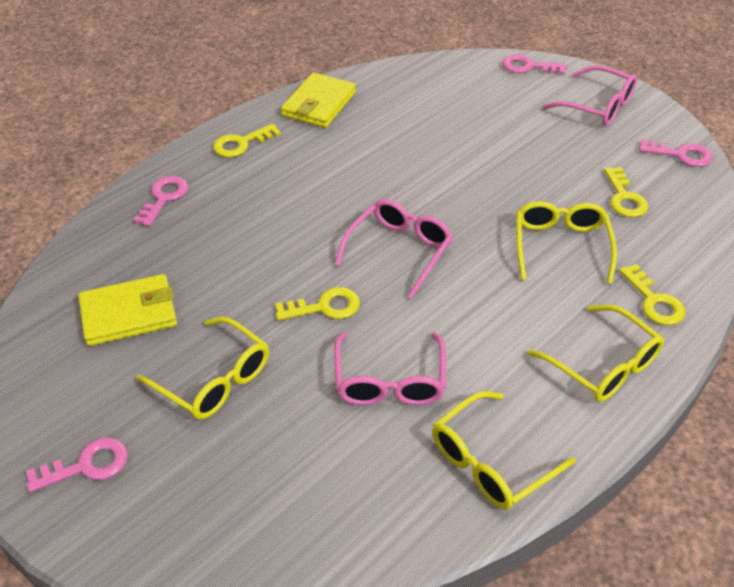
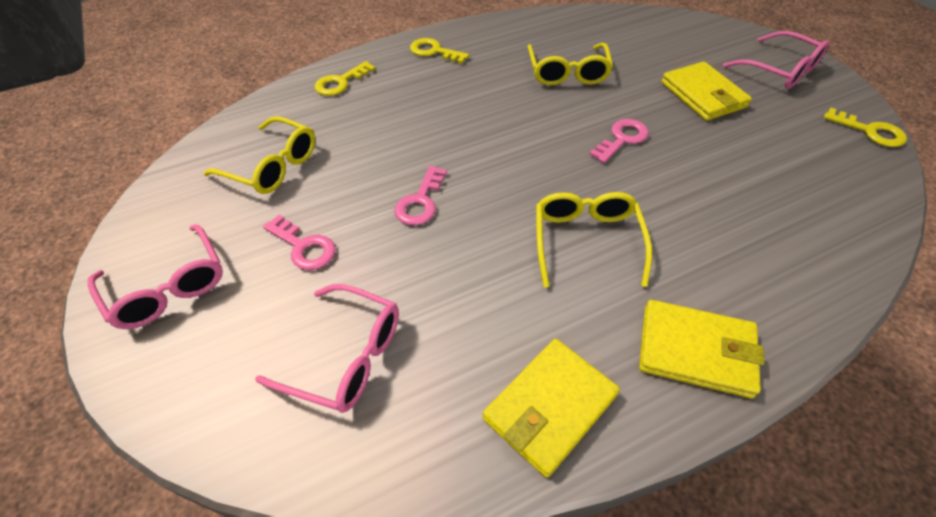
pink key: [26,438,128,493] [134,176,188,227] [502,54,567,74] [639,139,713,167] = 4 -> [263,215,336,270] [394,166,447,226] [589,119,649,163] = 3
yellow glasses: [136,317,269,419] [432,391,576,510] [516,201,617,284] [527,305,664,402] = 4 -> [204,116,315,194] [528,43,613,86] [536,192,652,288] = 3
yellow key: [213,124,281,157] [275,287,360,321] [604,167,648,217] [619,264,685,325] = 4 -> [315,61,376,96] [410,38,469,64] [824,108,907,147] = 3
yellow wallet: [78,274,177,346] [281,72,356,128] = 2 -> [483,339,620,478] [639,300,765,398] [661,61,752,121] = 3

